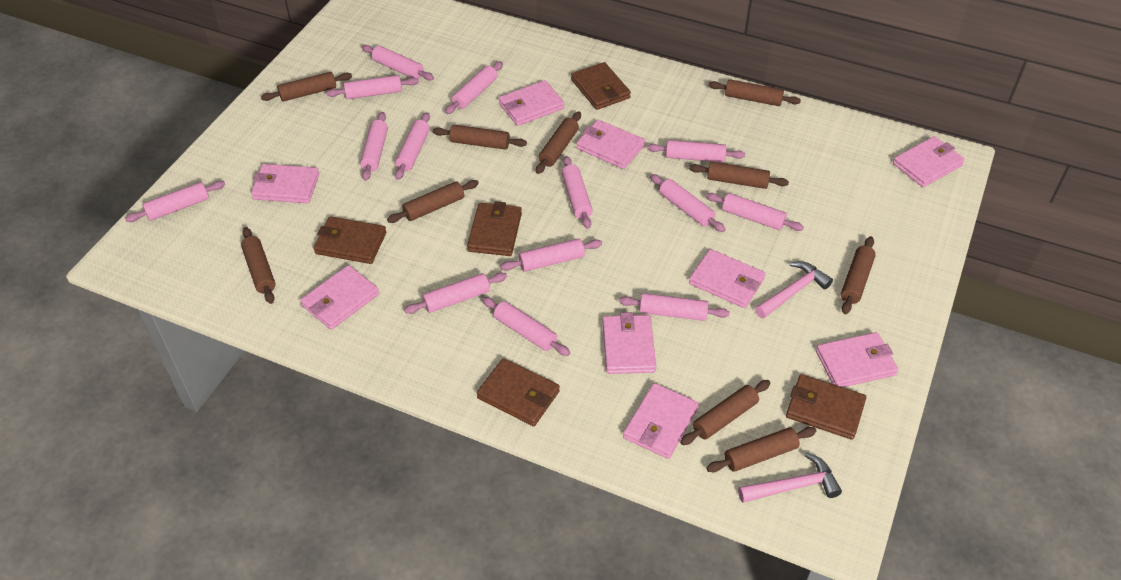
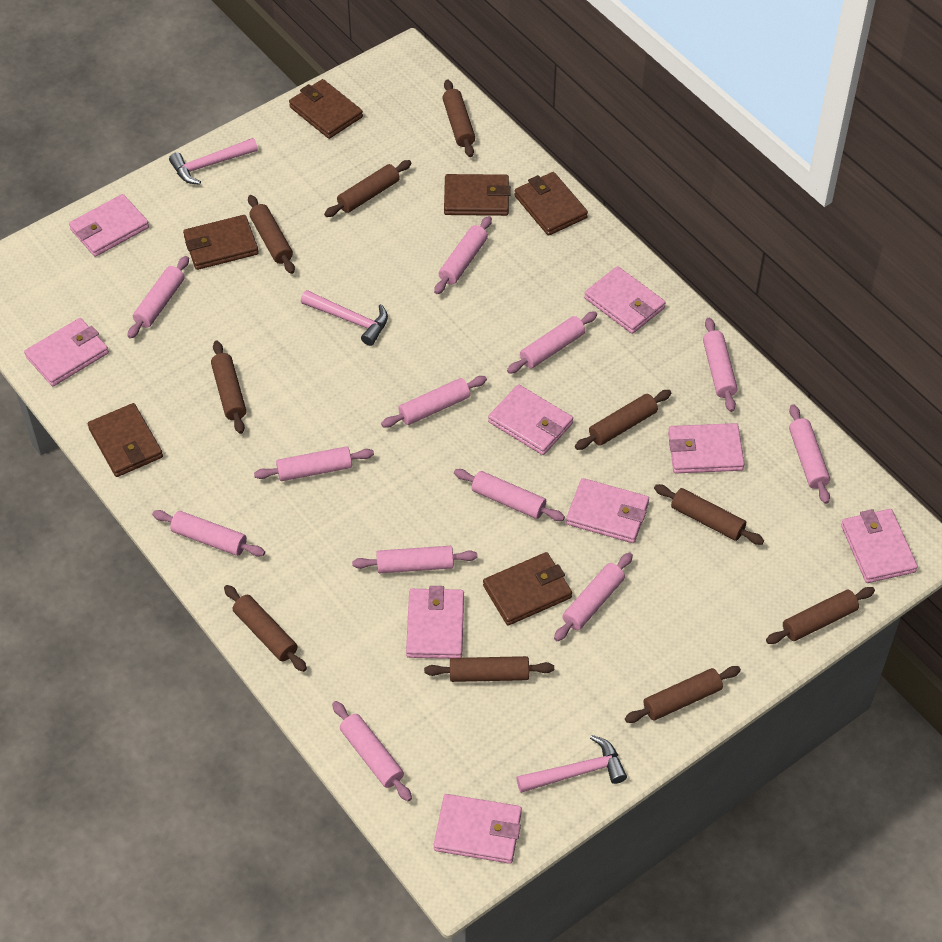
brown wallet: [313,216,386,264] [467,201,522,256] [477,358,560,426] [571,62,631,110] [786,374,866,440] = 5 -> [88,403,163,477] [183,215,259,270] [289,79,363,139] [444,174,511,216] [483,552,572,626] [514,172,588,236] = 6
pink hammer: [738,453,842,503] [755,261,833,319] = 2 -> [169,138,258,185] [301,290,388,346] [516,735,627,793] = 3
pink rolling pin: [125,181,225,222] [326,75,419,99] [360,112,388,181] [362,45,434,81] [395,112,430,180] [404,273,507,314] [445,61,503,114] [482,297,570,356] [500,238,602,272] [562,156,593,229] [619,293,729,321] [647,140,745,162] [650,174,726,232] [706,193,804,231] = 14 -> [128,256,189,339] [152,510,265,557] [254,446,374,481] [332,701,412,801] [352,546,478,573] [381,376,487,428] [434,216,492,294] [454,469,565,521] [507,311,597,374] [554,553,633,641] [703,318,738,412] [789,404,830,504] = 12

